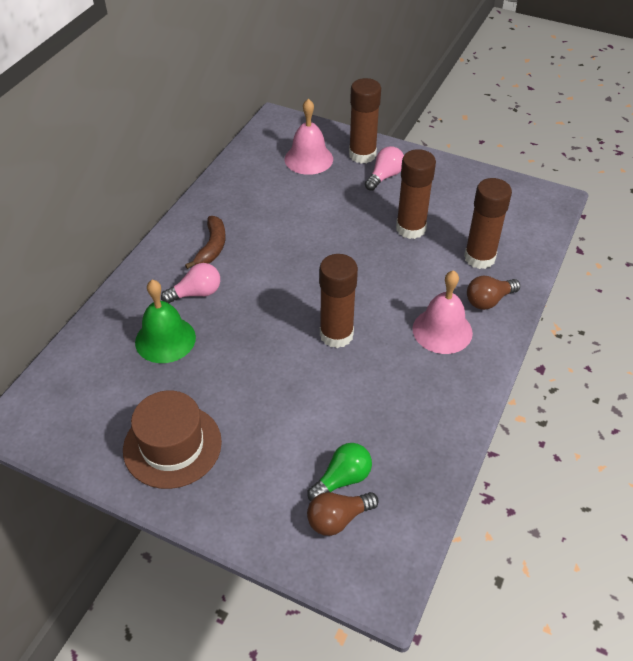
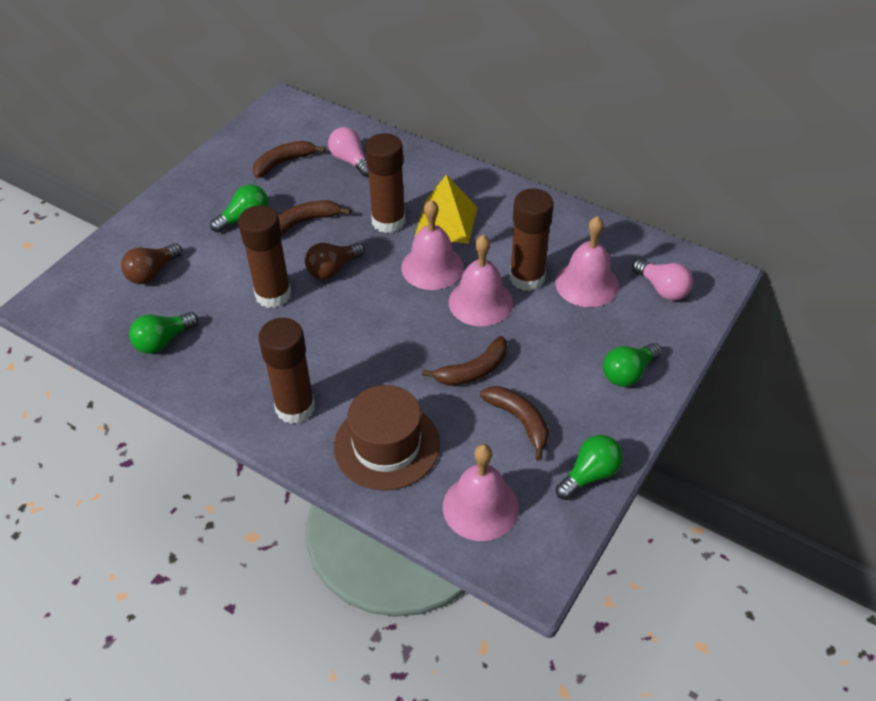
brown banana: [185,216,226,269] = 1 -> [253,141,325,178] [278,200,351,235] [422,336,507,386] [480,386,549,461] = 4
green bell: [135,280,196,363] = 1 -> none = 0
green light bulb: [307,443,372,501] = 1 -> [129,312,198,354] [210,184,268,233] [556,435,623,500] [603,343,662,387] = 4
pink bell: [285,99,333,175] [413,270,473,354] = 2 -> [401,200,464,290] [443,444,519,541] [449,235,513,326] [555,216,619,307] = 4
yellow pyramid: none = 0 -> [415,175,478,244] = 1

